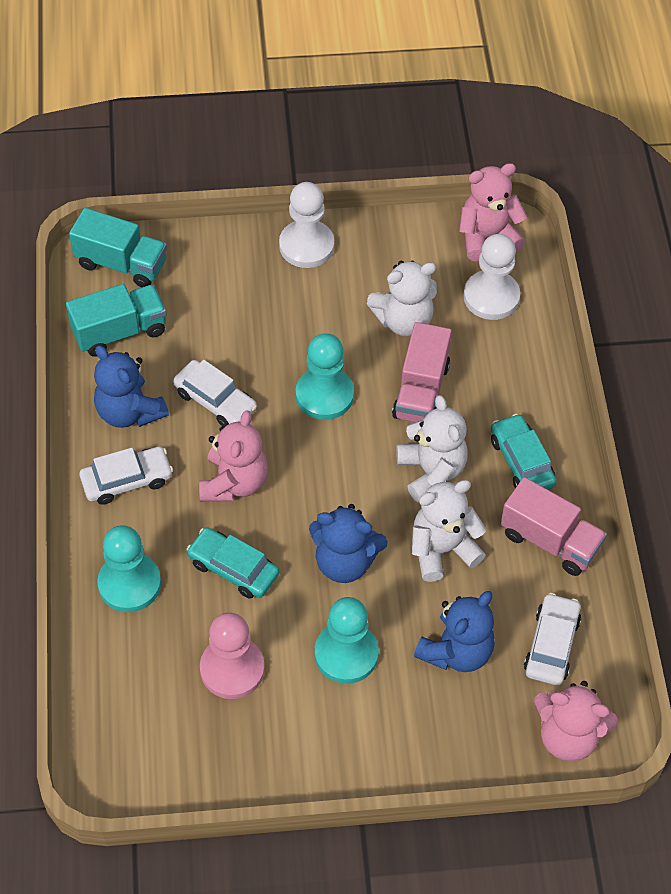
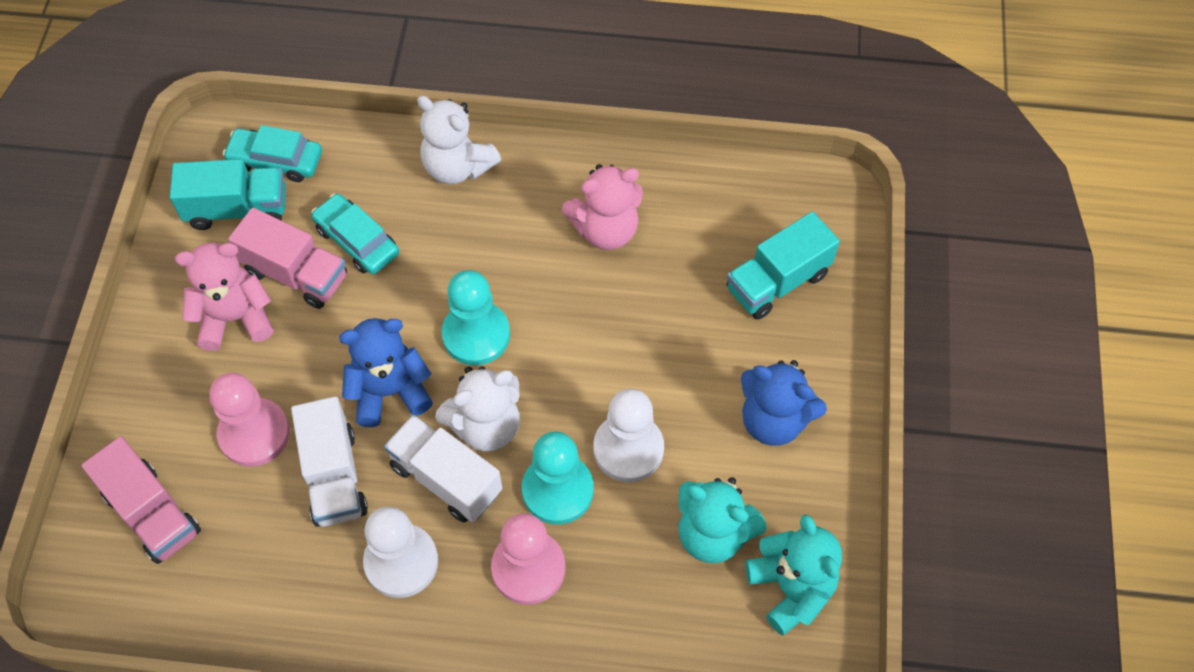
blue teddy bear: [94,345,169,428] [309,504,388,583] [414,591,495,672] = 3 -> [339,318,433,427] [741,360,827,446] = 2
pink pawn: [200,612,265,699] = 1 -> [209,373,290,467] [491,513,565,605] = 2
pink teddy bear: [199,410,268,501] [459,163,528,261] [534,681,618,761] = 3 -> [175,242,273,351] [562,164,643,250] = 2
turquoise pawn: [97,525,161,612] [296,333,354,420] [315,597,379,684] = 3 -> [442,270,510,365] [522,432,594,524] = 2
turquoise teddy bear: none = 0 -> [679,477,767,563] [745,514,842,635] = 2
white car: [79,447,173,505] [173,360,257,427] [524,593,581,685] = 3 -> none = 0
white teddy bear: [367,261,437,336] [396,395,468,502] [412,480,487,582] = 3 -> [417,96,501,184] [435,366,520,451] = 2
white truck: none = 0 -> [291,396,368,527] [384,415,502,522] = 2

